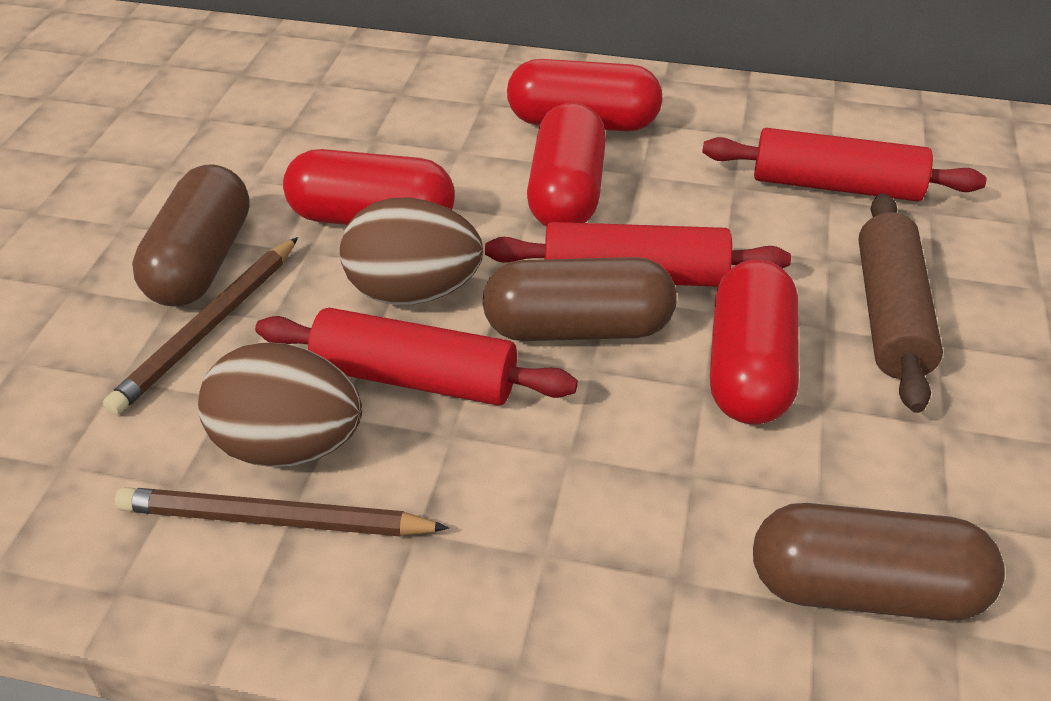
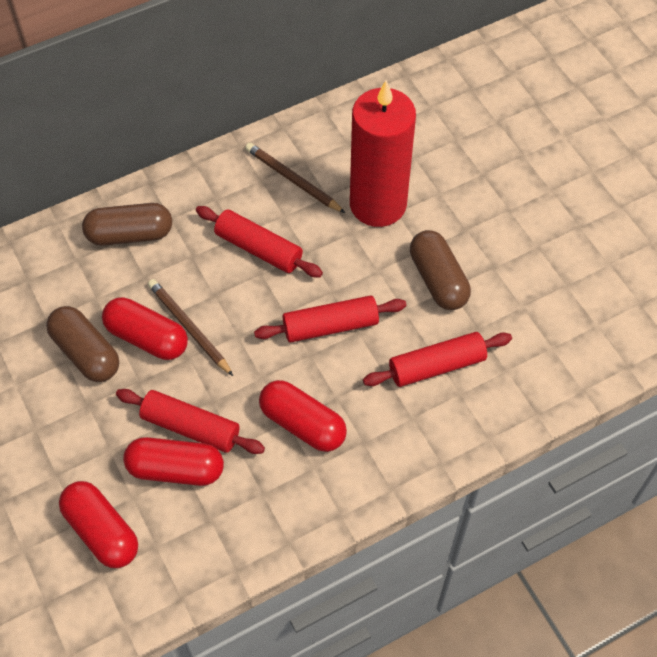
brown egg: [198,342,362,467] [340,197,483,305] = 2 -> none = 0
brown rolling pin: [858,193,943,413] = 1 -> none = 0
red candle: none = 0 -> [350,80,416,227] = 1
red rolling pin: [255,308,578,406] [485,222,791,287] [702,128,987,201] = 3 -> [116,389,265,454] [196,206,323,277] [254,295,406,343] [363,332,512,387] = 4

